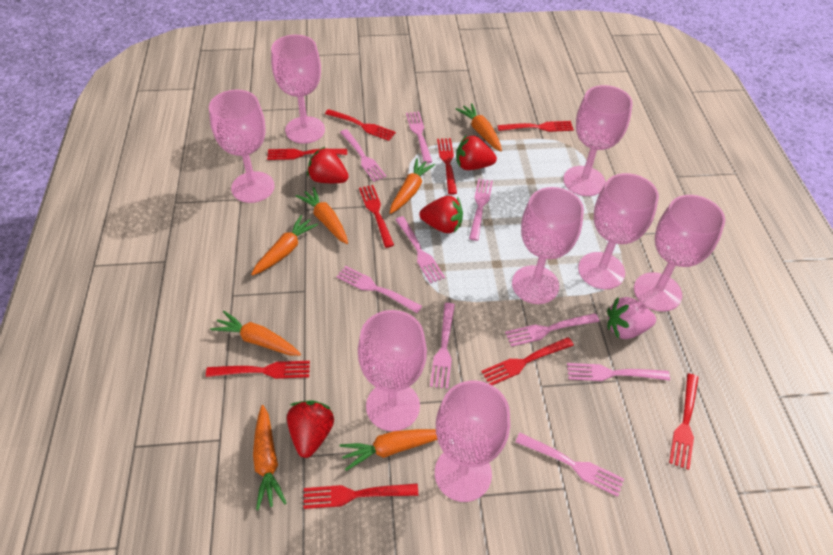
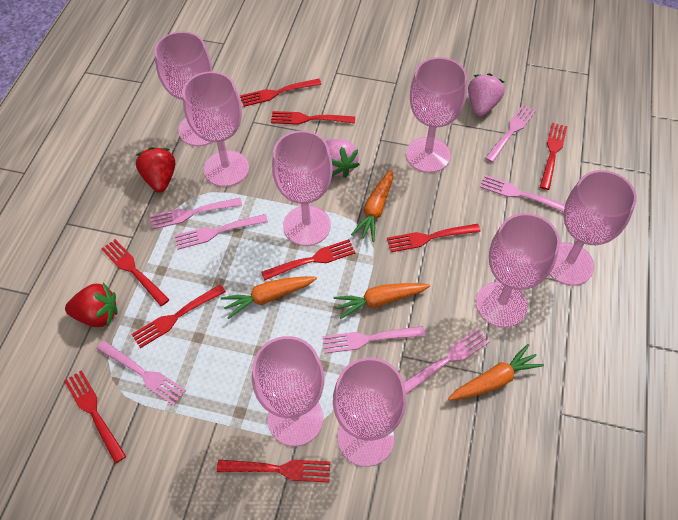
orange carrot: [210,311,301,356] [251,215,318,276] [253,405,286,510] [296,187,348,244] [339,429,438,471] [390,158,435,214] [456,103,502,151] = 7 -> [221,276,317,319] [333,283,430,319] [351,170,393,242] [448,344,544,400] = 4
pink fork: [336,266,422,313] [340,129,387,182] [395,216,445,284] [406,111,432,164] [430,303,455,389] [469,179,493,241] [505,313,600,347] [516,433,624,497] [567,363,670,381] = 9 -> [97,340,186,406] [150,198,242,229] [174,214,268,250] [322,326,425,354] [404,328,490,394] [480,175,565,212] [485,105,536,163] = 7
pink strawberry: [607,297,656,339] = 1 -> [326,139,360,178] [468,73,504,116] = 2
red strawberry: [287,401,334,458] [307,147,349,183] [419,196,463,233] [456,135,497,170] = 4 -> [65,283,118,327] [136,147,175,193] = 2

